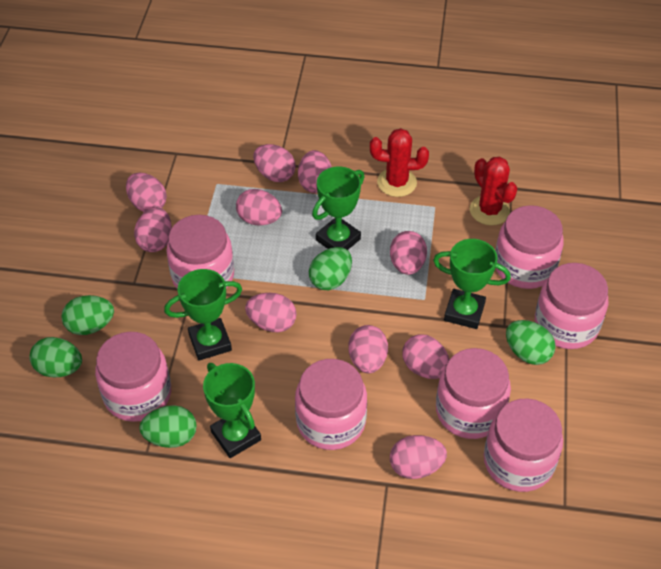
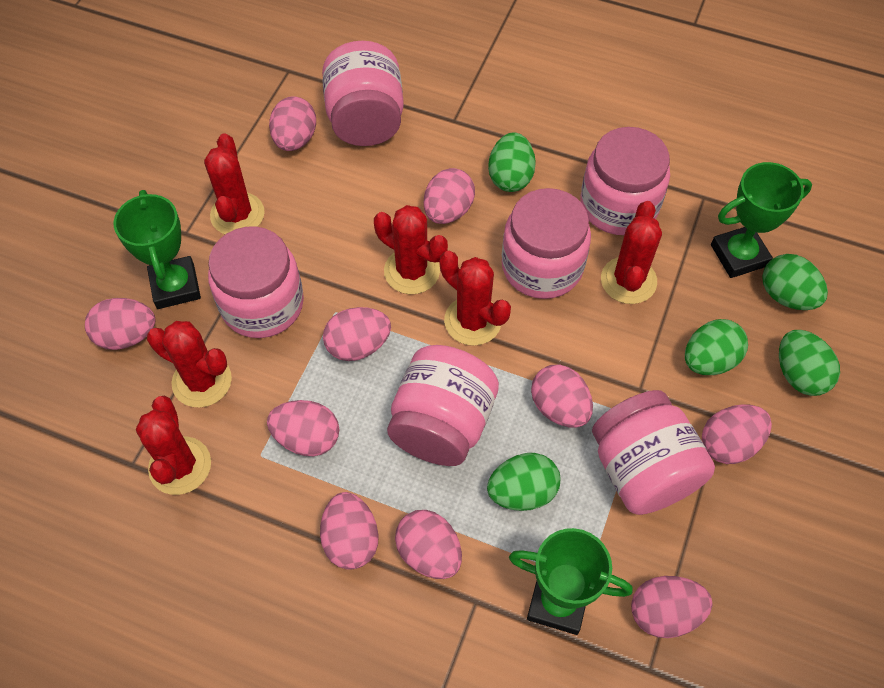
green trophy: [164,269,242,361] [203,363,261,458] [312,166,364,250] [433,239,511,329] = 4 -> [114,190,201,309] [509,528,633,635] [711,162,812,278] = 3
pink jar: [95,332,171,422] [166,215,234,289] [295,359,367,450] [436,348,511,439] [484,398,563,492] [495,205,564,289] [535,263,608,349] = 7 -> [208,227,304,338] [322,41,404,146] [387,345,499,466] [501,188,591,299] [580,127,670,235] [592,390,715,515] = 6
red cactus: [370,128,429,197] [470,157,518,226] = 2 -> [136,396,211,495] [147,321,232,408] [204,134,265,234] [374,205,448,294] [440,251,511,346] [601,201,662,304] = 6

